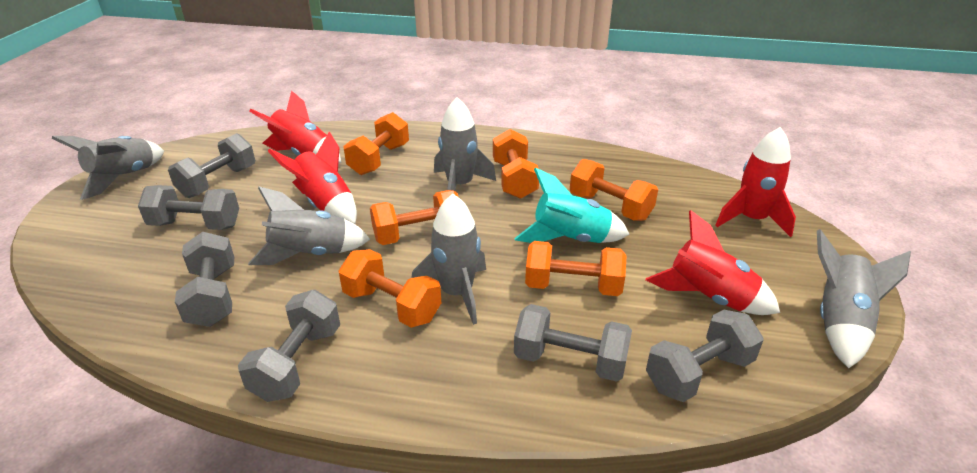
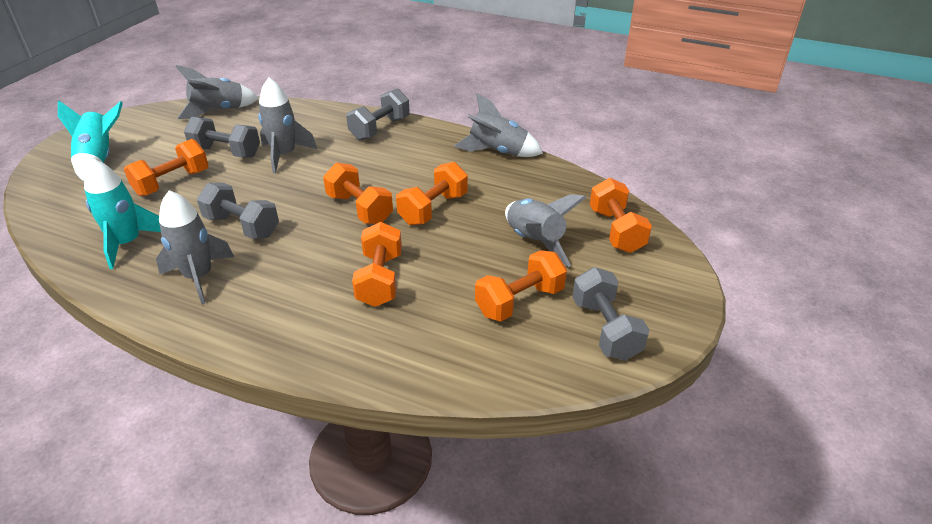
grey dumbbell: [138,185,239,230] [168,133,255,198] [175,232,234,327] [238,290,340,402] [514,304,632,382] [646,310,764,402] = 6 -> [184,117,260,158] [197,183,279,239] [346,88,410,140] [572,267,649,361] = 4
red rocket: [249,91,342,163] [268,131,357,224] [645,210,780,315] [715,127,796,237] = 4 -> none = 0
turquoise rocket: [514,167,630,243] = 1 -> [58,100,123,182] [84,159,161,269] = 2

